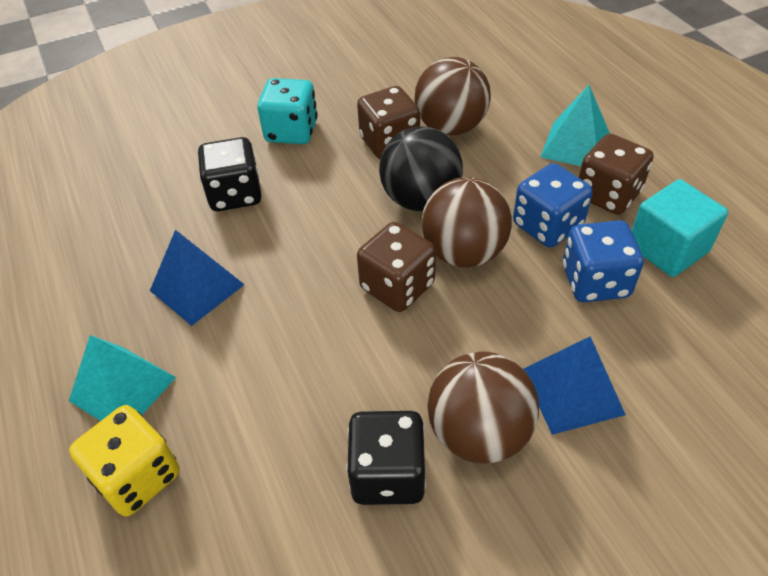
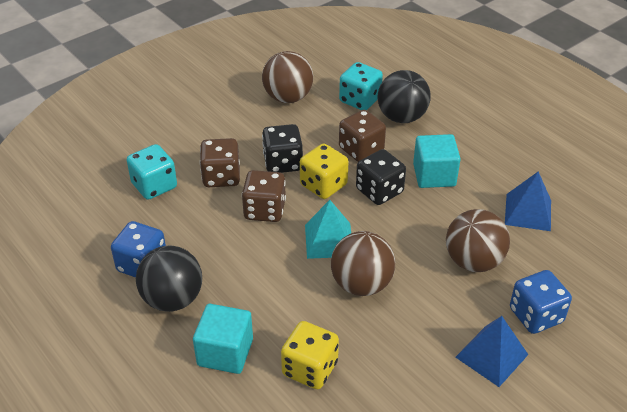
black ball: [379,127,463,211] = 1 -> [136,245,202,312] [377,70,431,123] = 2
turquoise cube: [632,179,728,277] = 1 -> [193,304,253,374] [413,134,461,188] = 2
turquoise dice: [257,78,318,144] = 1 -> [127,144,177,200] [339,62,383,110] = 2
turquoise pyramid: [69,335,176,421] [541,85,610,166] = 2 -> [305,200,351,259] = 1
yellow dice: [69,405,180,517] = 1 -> [281,321,339,389] [300,144,349,199] = 2

